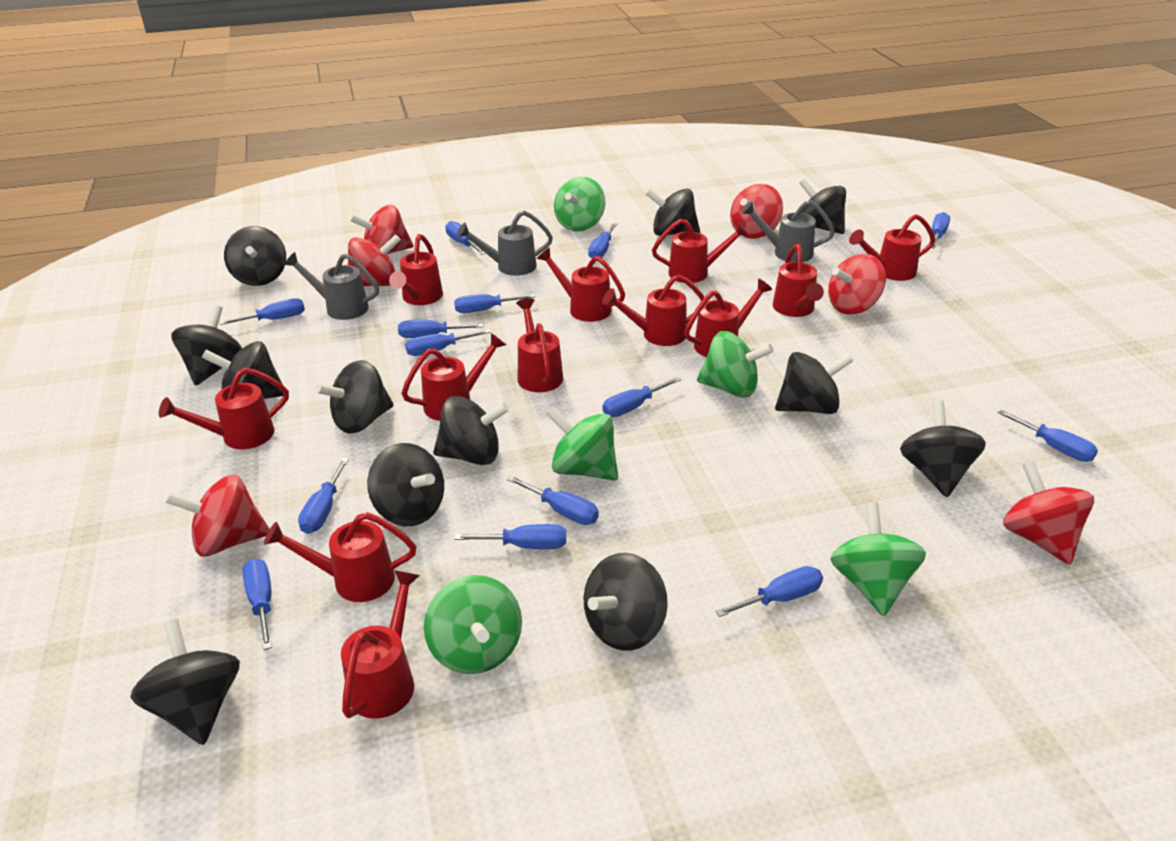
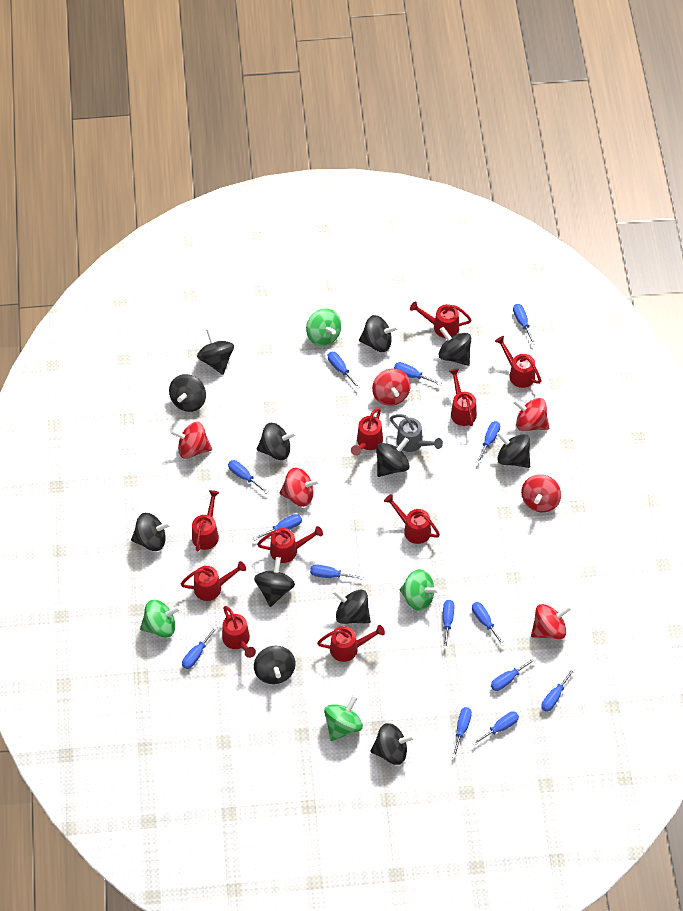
green spinning top: [424,575,522,674] [546,407,618,480] [554,177,605,231] [697,331,774,398] [830,502,926,616] = 5 -> [140,600,180,638] [306,308,341,346] [324,695,363,741] [400,569,440,611] = 4
grey watering can: [284,252,379,320] [456,211,553,276] [741,200,835,262] = 3 -> [390,414,443,452] = 1
red watering can: [159,368,289,449] [264,512,417,602] [341,570,420,719] [389,234,443,305] [401,333,506,421] [516,298,563,392] [537,247,625,322] [602,275,704,346] [652,219,749,283] [684,279,772,357] [772,244,824,317] [849,214,935,281] = 12 -> [181,561,246,601] [192,490,220,551] [222,606,256,658] [257,526,323,563] [317,625,385,662] [351,408,383,456] [384,494,440,544] [410,301,472,338] [449,369,477,426] [495,336,542,388] = 10

